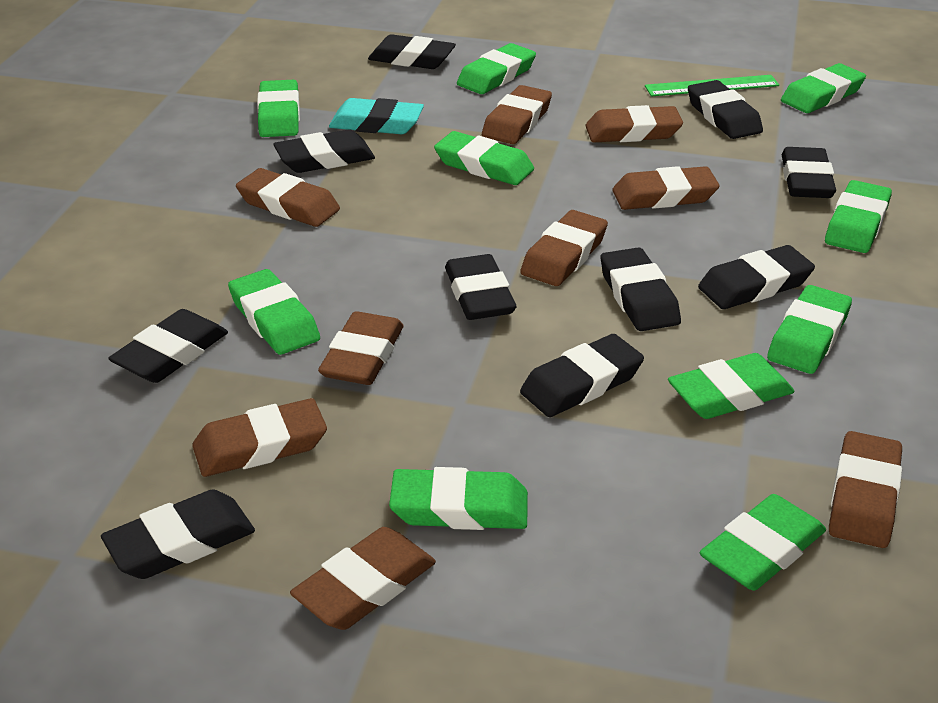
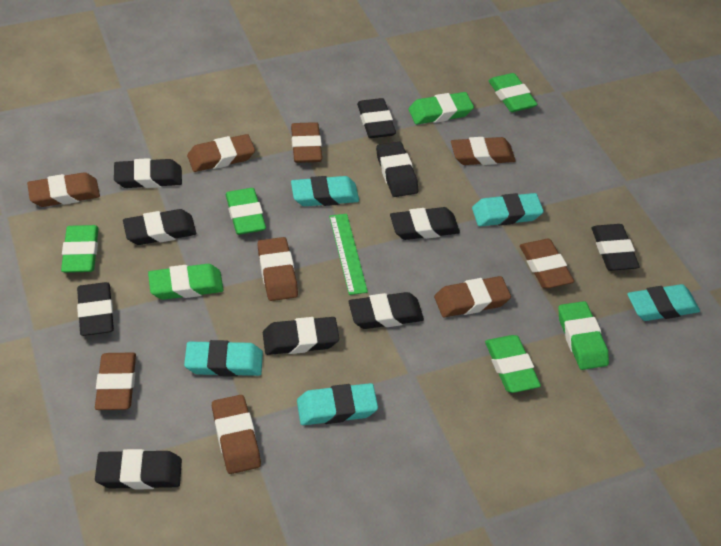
green eraser: [228,269,320,355] [257,80,300,137] [389,467,528,530] [434,131,534,185] [457,43,536,94] [668,353,794,419] [700,494,826,591] [767,285,852,374] [781,63,866,113] [825,180,892,253] = 10 -> [61,225,99,273] [148,264,223,300] [226,188,266,235] [408,92,474,124] [485,335,541,393] [488,73,538,112] [558,301,609,370] = 7
turquoise eraser: [329,98,424,134] = 1 -> [184,340,263,377] [291,176,359,206] [297,383,378,425] [472,193,544,226] [627,284,700,321] = 5

